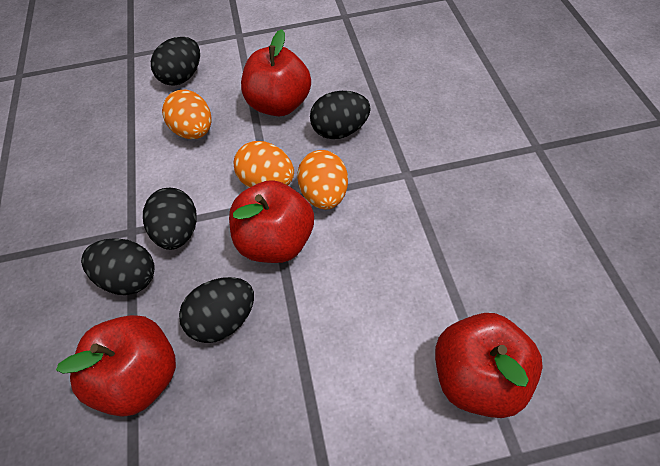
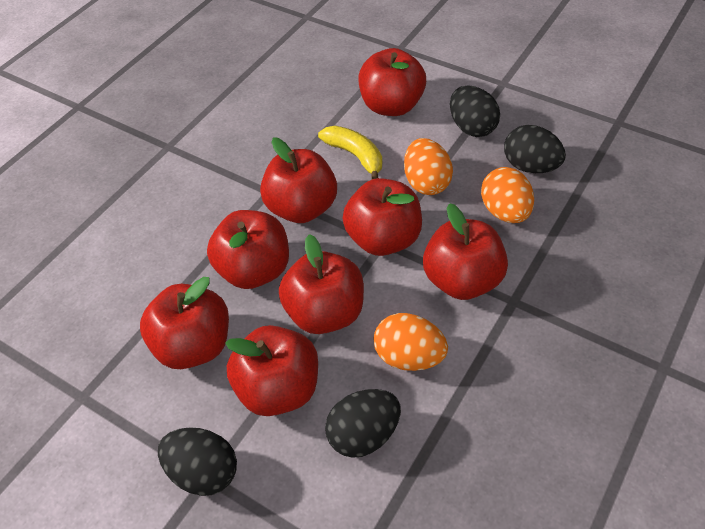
black egg: [81,238,155,295] [143,188,197,250] [151,37,200,86] [179,277,254,343] [310,91,371,139] = 5 -> [158,427,237,496] [325,389,401,458] [450,86,500,137] [504,125,566,173] = 4
red apple: [56,315,176,417] [229,180,314,263] [241,29,311,116] [435,313,543,418] = 4 -> [140,277,229,369] [207,210,289,289] [225,325,318,416] [260,137,337,223] [279,234,364,334] [342,178,422,256] [358,48,426,116] [423,203,508,300] = 8
yellow banana: none = 0 -> [318,126,382,179] = 1

